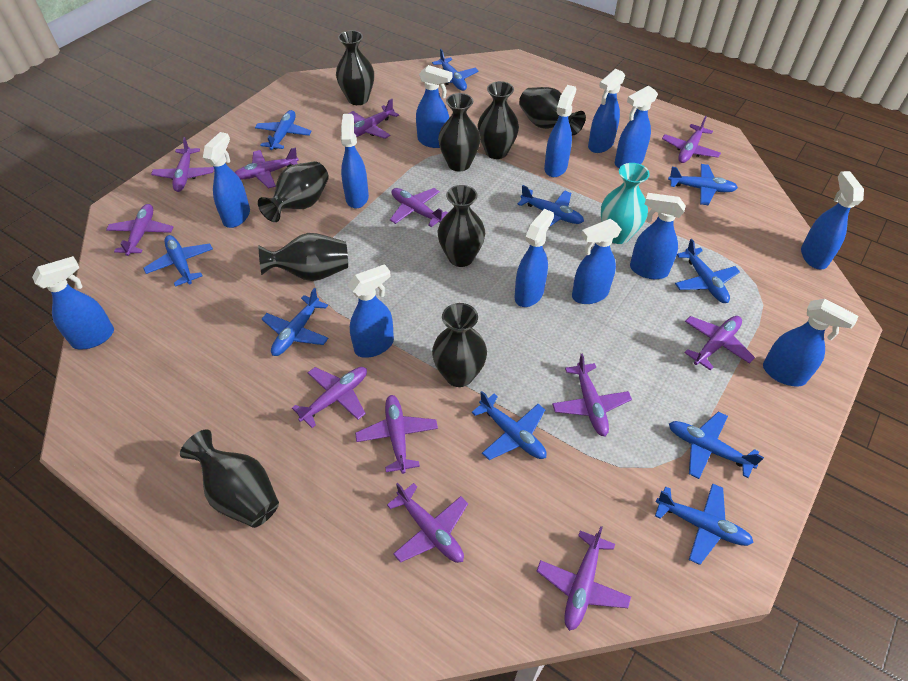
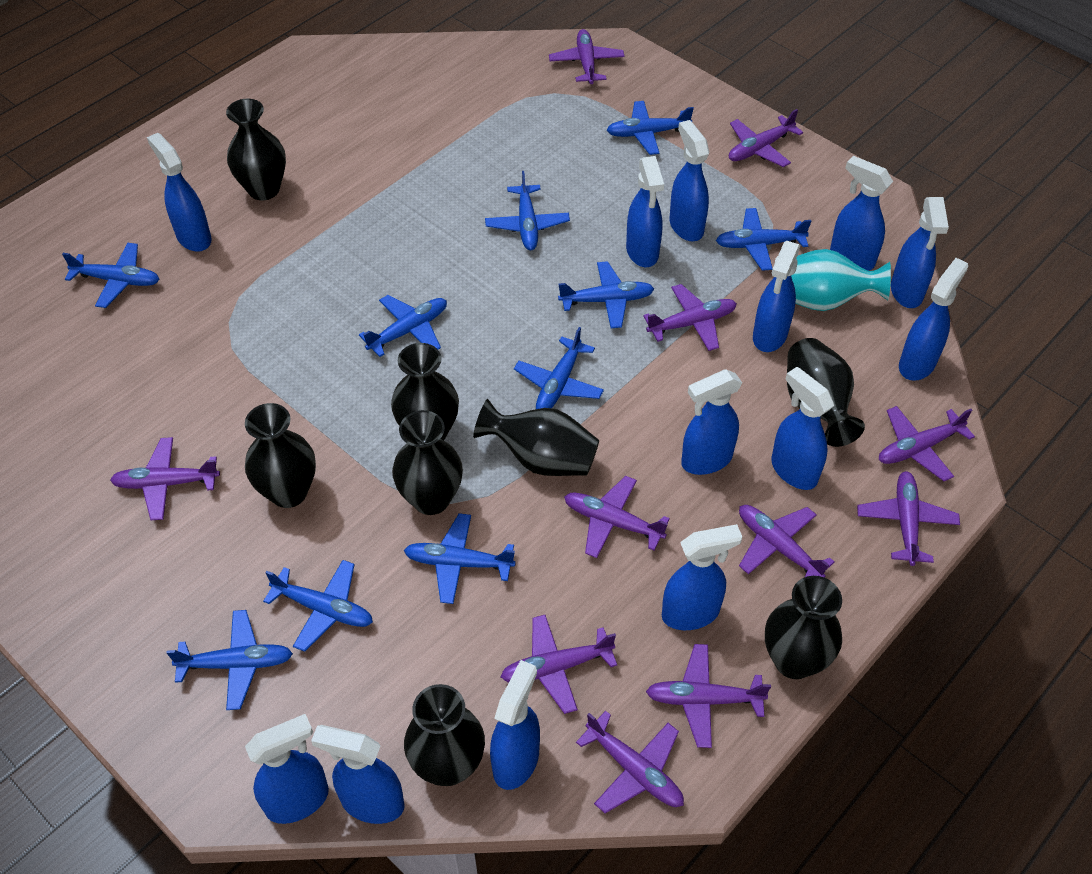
black vase: [180,429,279,528] [258,161,329,222] [259,233,348,281] [336,30,374,105] [432,303,487,387] [438,93,481,172] [438,185,485,267] [477,81,519,159] [519,87,586,135] = 9 -> [226,99,286,200] [245,403,316,508] [391,343,459,441] [392,410,463,515] [404,684,485,786] [473,399,599,476] [765,576,842,679] [787,338,865,447] = 8
purple plane: [106,204,173,256] [151,137,214,192] [235,147,299,189] [292,367,367,428] [348,99,399,139] [355,395,438,474] [387,483,468,563] [390,188,448,227] [537,526,631,631] [552,353,632,436] [662,116,721,163] [684,316,755,370] = 12 -> [110,437,220,520] [501,615,617,714] [549,29,625,84] [564,476,670,558] [576,711,684,813] [643,284,737,351] [646,644,771,748] [729,109,803,167] [739,505,834,578] [857,471,960,566] [879,406,975,481] = 11

